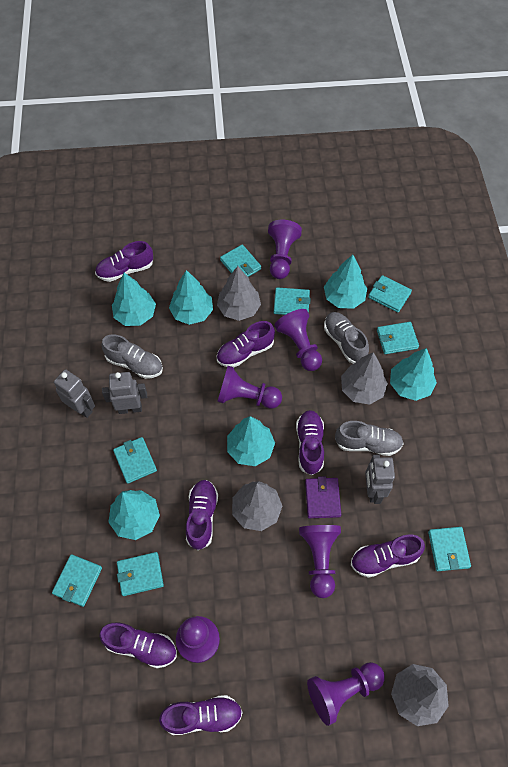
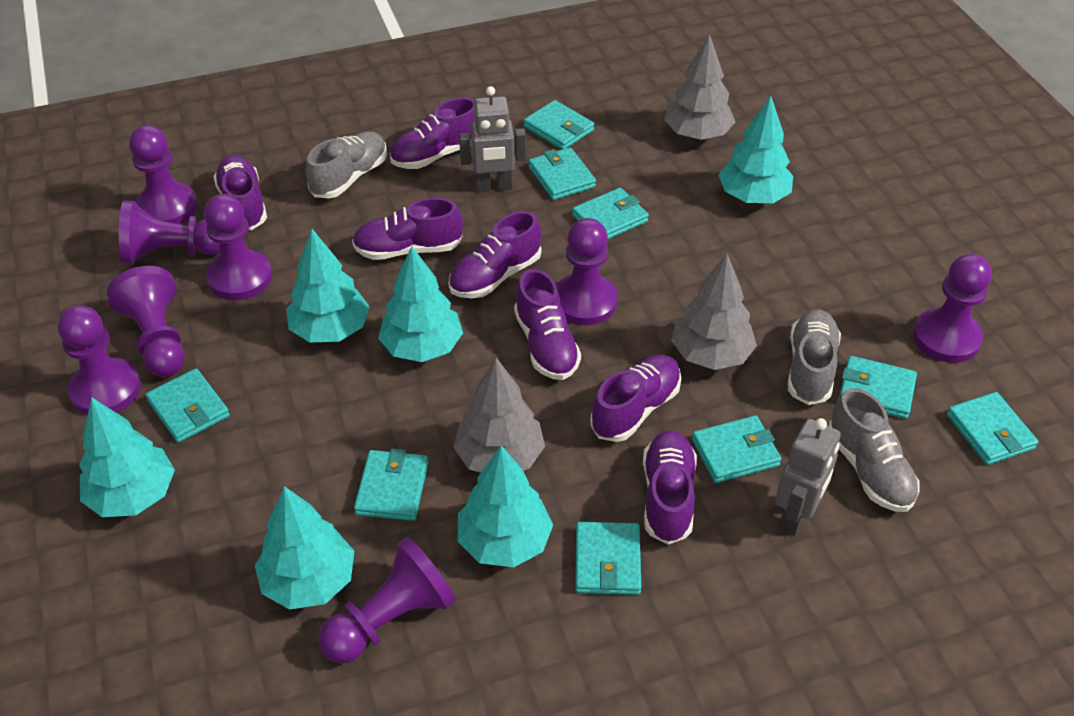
grey robot: [54,369,95,418] [102,372,147,414] [365,455,395,504] = 3 -> [459,86,526,192] [775,418,841,536] = 2
grey tree: [217,266,261,321] [232,481,282,531] [341,352,388,405] [391,664,449,726] = 4 -> [453,358,545,473] [664,34,735,140] [671,254,757,370] = 3
purple pawn: [176,616,220,663] [217,366,282,408] [268,220,302,279] [274,309,322,371] [299,525,341,598] [307,662,385,726] = 6 -> [58,305,141,415] [107,266,185,377] [119,200,220,264] [129,125,198,224] [204,194,272,300] [318,537,456,663] [556,218,617,325] [913,254,992,363] = 8
purple wallet: [305,476,341,518] = 1 -> none = 0
turquoise wallet: [52,554,102,607] [113,437,157,484] [117,552,164,596] [220,245,261,277] [274,287,311,315] [368,275,412,313] [377,322,419,354] [428,527,471,571] = 8 -> [146,369,230,443] [354,448,428,521] [524,100,594,149] [528,147,596,200] [572,188,649,239] [575,522,641,595] [692,415,781,483] [839,356,917,419] [947,392,1039,465] = 9

